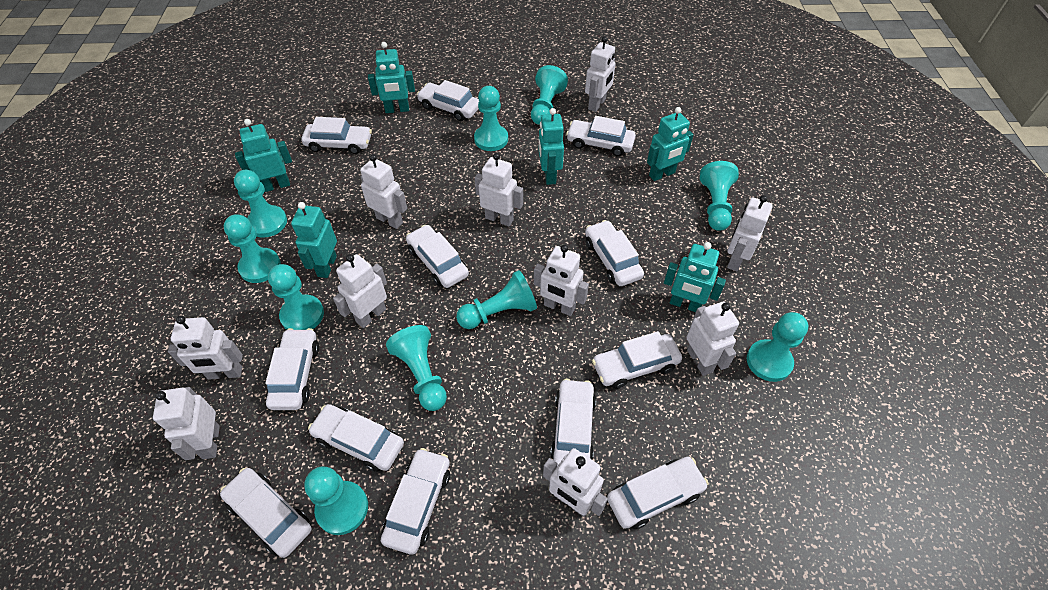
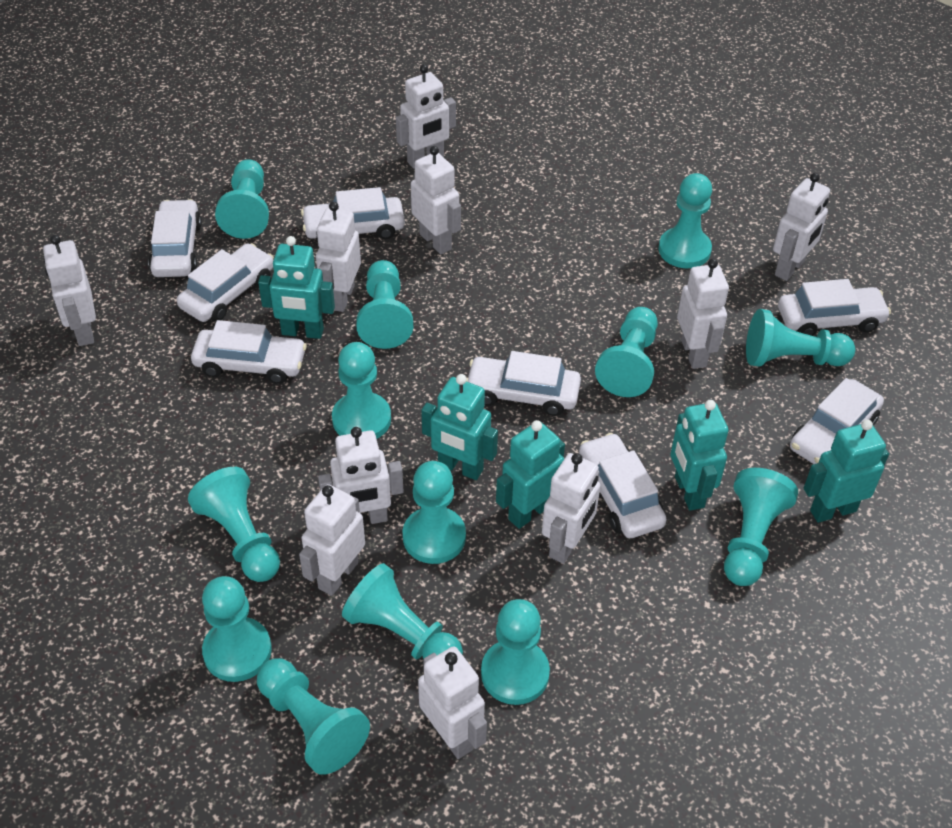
turquoise pawn: [224,214,281,283] [234,170,287,238] [268,264,324,330] [304,466,368,535] [386,325,447,411] [456,270,537,329] [474,86,508,151] [531,65,568,125] [700,161,739,231] [747,312,808,382] = 10 -> [188,467,280,582] [202,576,272,682] [215,159,269,239] [257,658,370,775] [332,342,391,439] [342,563,463,659] [356,260,413,349] [402,461,466,564] [481,599,550,705] [595,307,658,397] [659,173,712,268] [724,468,798,586] [746,309,855,367] = 13
turquoise robot: [235,119,292,192] [291,202,337,278] [368,42,415,113] [539,108,564,185] [647,107,694,181] [664,242,726,312] = 6 -> [258,236,335,339] [421,374,498,480] [496,420,565,529] [670,400,729,511] [804,419,889,523] = 5
white car: [220,468,311,558] [265,328,319,410] [301,117,372,154] [308,404,404,472] [381,448,450,554] [406,225,469,288] [417,80,479,121] [550,379,596,466] [566,116,636,156] [585,220,644,286] [592,331,682,389] [607,457,709,529] = 12 -> [148,199,202,277] [177,243,274,322] [191,320,307,384] [301,187,405,241] [467,351,581,416] [579,433,667,538] [778,279,891,336] [790,378,884,464] = 8

